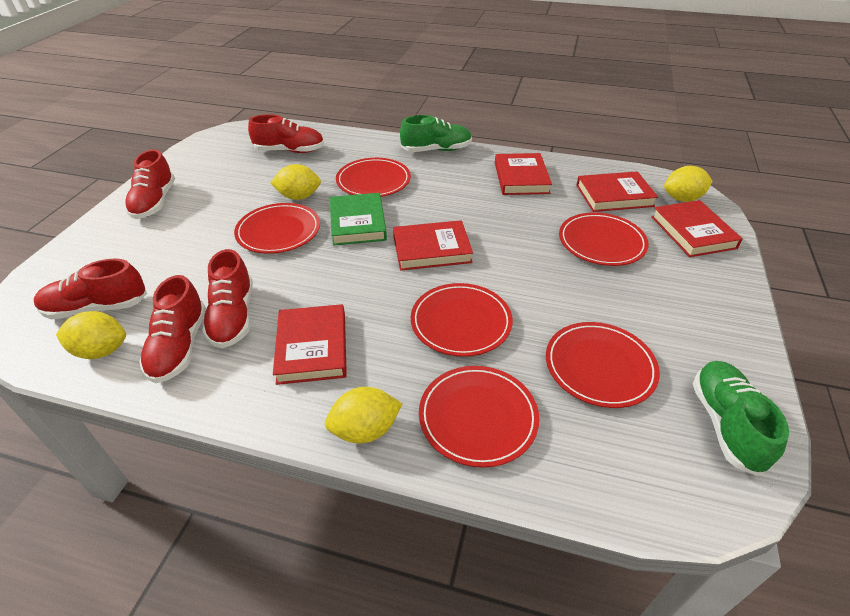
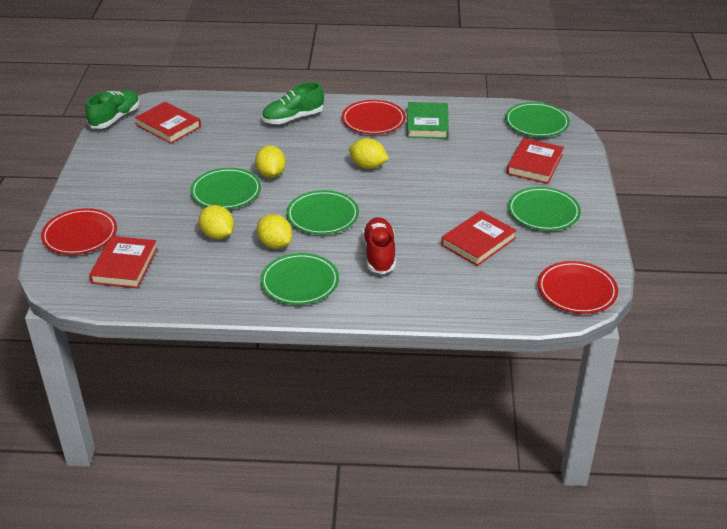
green plate: none = 0 -> [190,168,261,209] [260,253,339,305] [286,190,359,235] [505,102,570,137] [508,187,581,231] = 5
red book: [273,304,347,385] [393,220,473,271] [495,153,552,195] [576,171,658,212] [651,200,743,257] = 5 -> [89,236,158,288] [135,102,201,144] [441,211,517,266] [507,138,564,184] = 4
red plate: [234,203,320,254] [336,158,411,197] [411,283,513,357] [419,366,539,467] [546,322,660,408] [559,213,649,266] = 6 -> [41,208,117,255] [342,100,406,134] [538,261,618,314] = 3
red shoe: [34,259,147,319] [125,149,175,219] [139,275,206,383] [202,249,253,348] [248,114,324,153] = 5 -> [362,217,396,274] = 1

